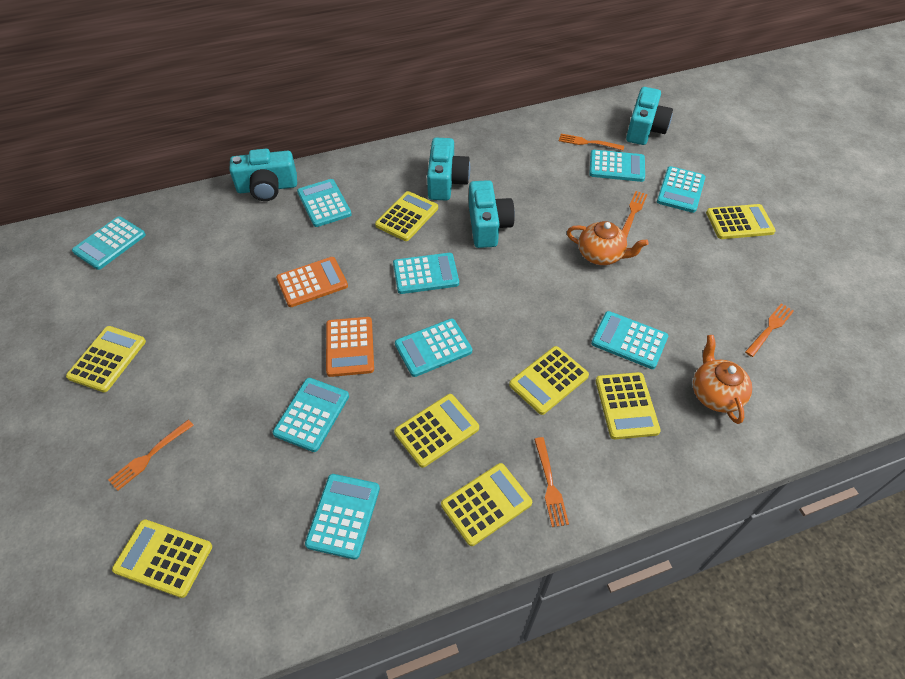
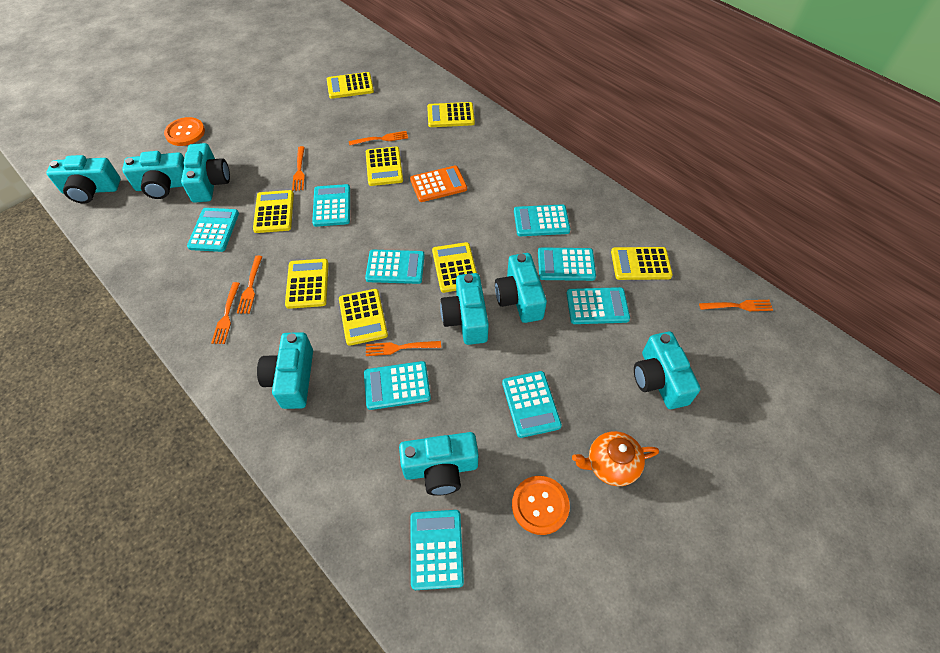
orange button: none = 0 -> [164,117,205,146] [512,476,570,535] = 2
orange calculator: [276,257,348,307] [326,317,374,377] = 2 -> [410,166,467,202] = 1
orange fork: [108,420,194,491] [534,437,569,527] [559,134,624,150] [622,191,648,238] [745,303,794,357] = 5 -> [211,282,240,344] [237,255,263,314] [292,146,305,191] [349,131,408,145] [366,341,441,356] [699,300,773,311] = 6
orange teapot: [567,221,649,265] [693,335,752,424] = 2 -> [572,431,659,486] = 1
turquoise camera: [229,149,297,201] [427,138,470,201] [469,180,515,248] [626,87,673,145] = 4 -> [46,155,121,203] [122,151,184,199] [181,143,230,203] [257,332,313,409] [399,432,478,496] [440,273,489,345] [495,253,547,323] [634,332,701,409] = 8

